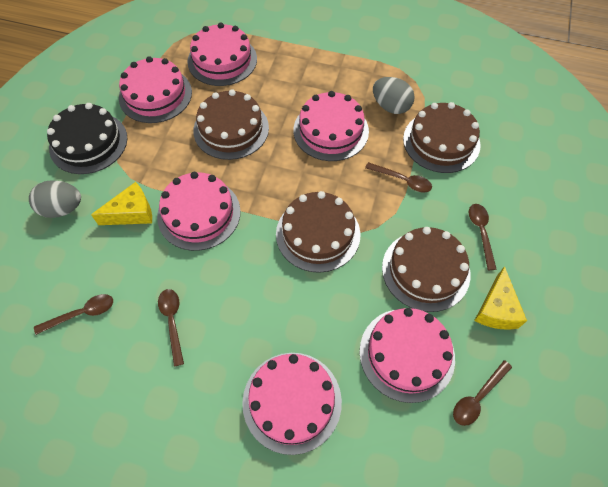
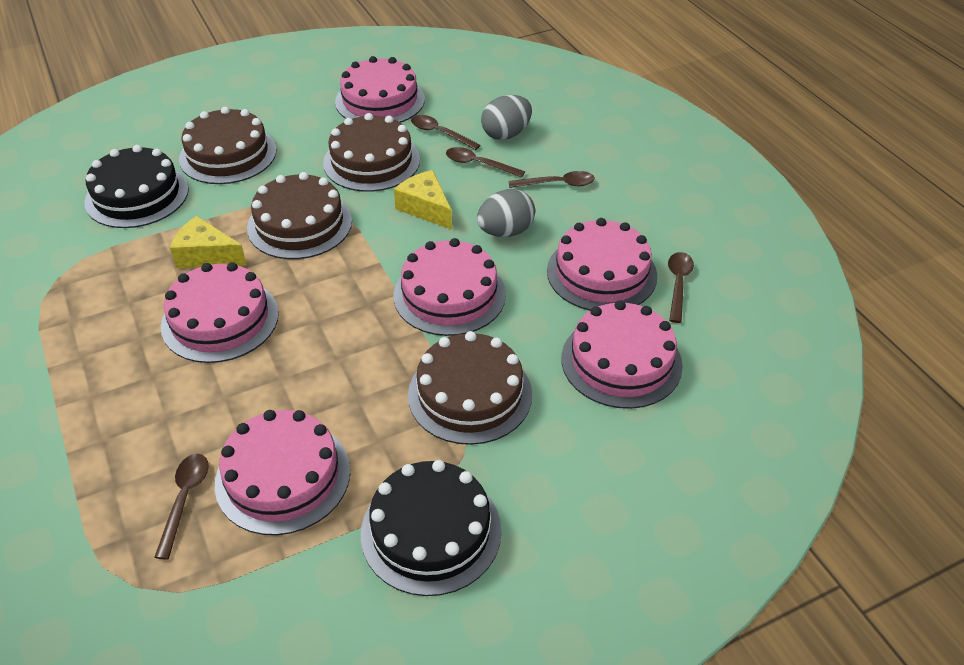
black cake: [47,103,128,174] = 1 -> [84,145,189,228] [361,460,501,596] = 2

